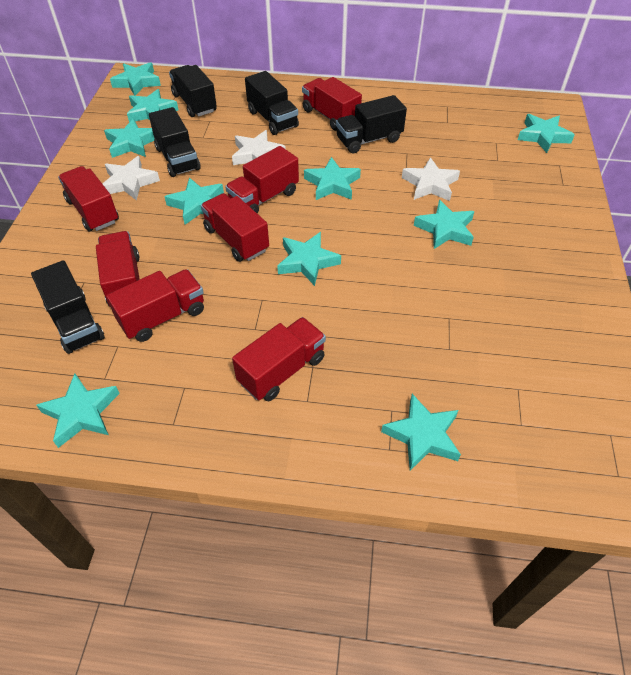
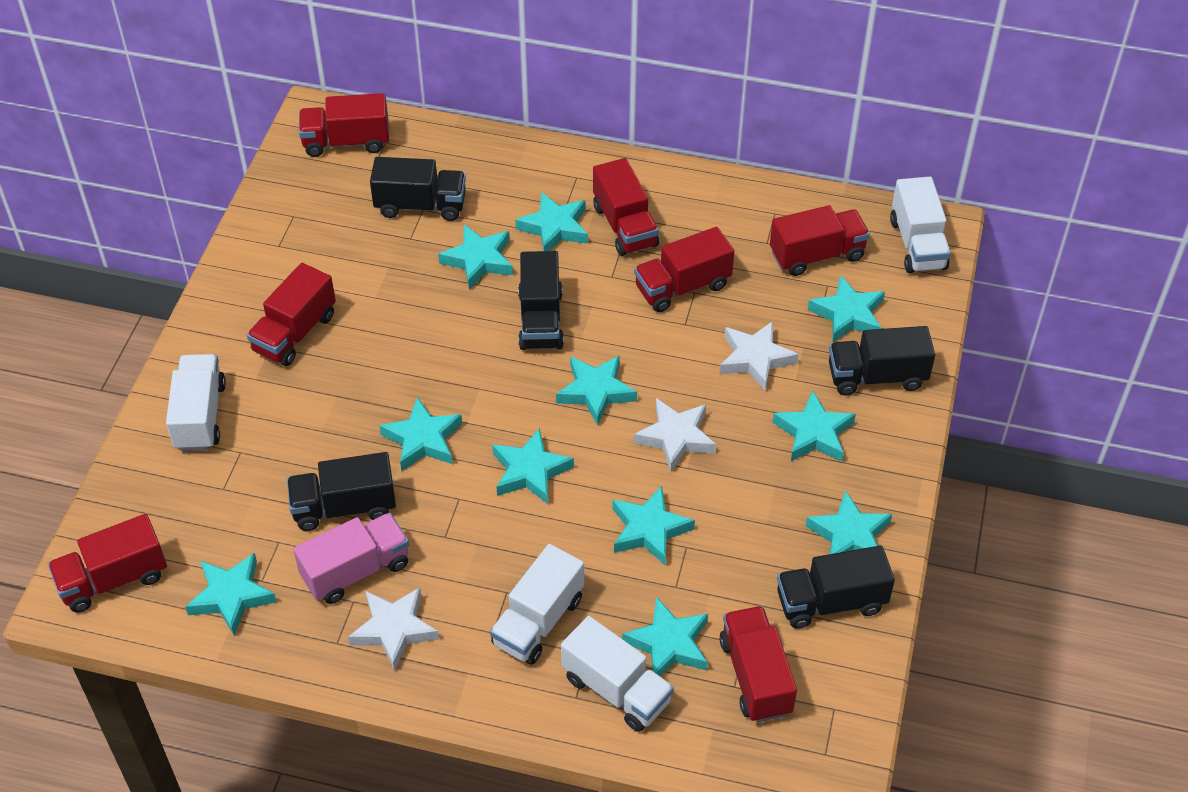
pink truck: none = 0 -> [293,513,409,604] = 1
turquoise star: [36,374,120,448] [104,119,155,158] [110,62,161,96] [127,89,178,122] [165,178,224,225] [277,232,341,286] [304,157,361,200] [381,394,461,471] [414,200,475,249] [518,114,575,153] = 10 -> [185,553,277,636] [379,397,462,471] [438,224,513,289] [492,428,574,504] [515,192,588,251] [556,355,637,425] [612,486,695,565] [622,597,708,676] [772,391,856,462] [806,490,892,554] [808,275,885,343] = 11
white truck: none = 0 -> [166,354,226,451] [490,544,584,665] [561,616,674,732] [890,177,951,273] = 4

